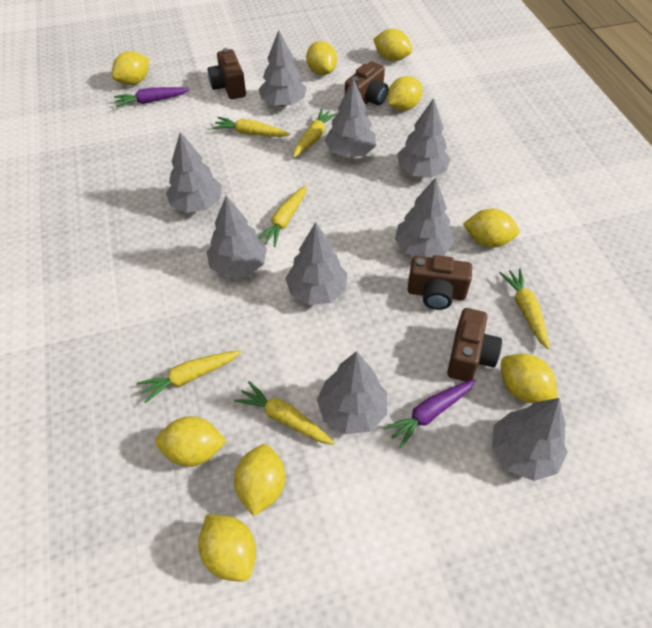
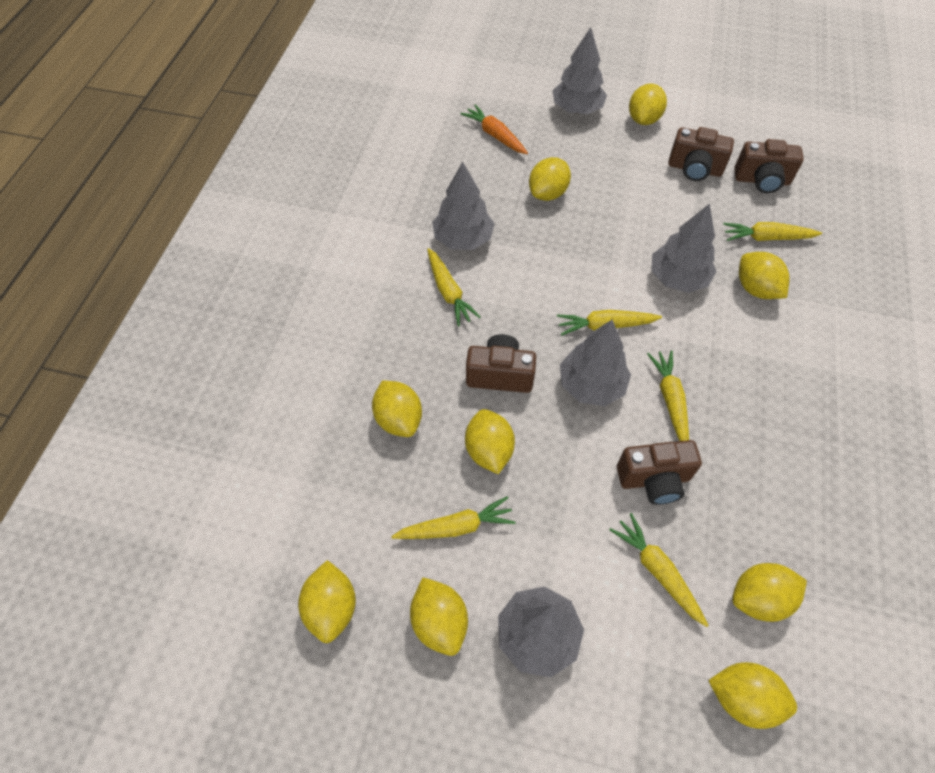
grey tree: [166,132,222,213] [207,195,267,277] [259,30,307,106] [285,222,347,305] [317,351,387,434] [324,79,376,158] [395,177,454,258] [397,98,450,178] [492,398,568,481] = 9 -> [432,162,495,250] [498,586,584,677] [552,27,607,114] [560,320,631,406] [651,203,716,293] = 5
orange carrot: none = 0 -> [461,104,528,154] = 1
purple carrot: [114,87,190,108] [384,379,475,448] = 2 -> none = 0

